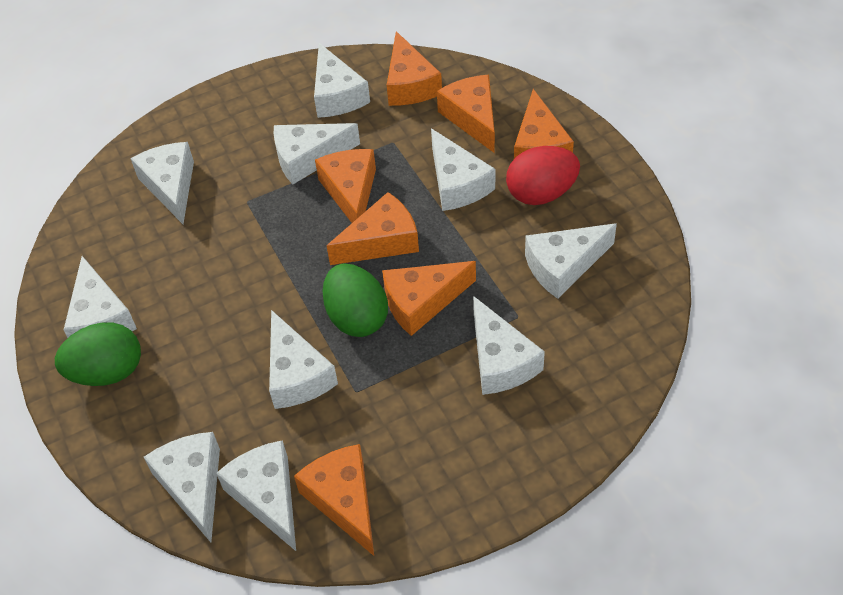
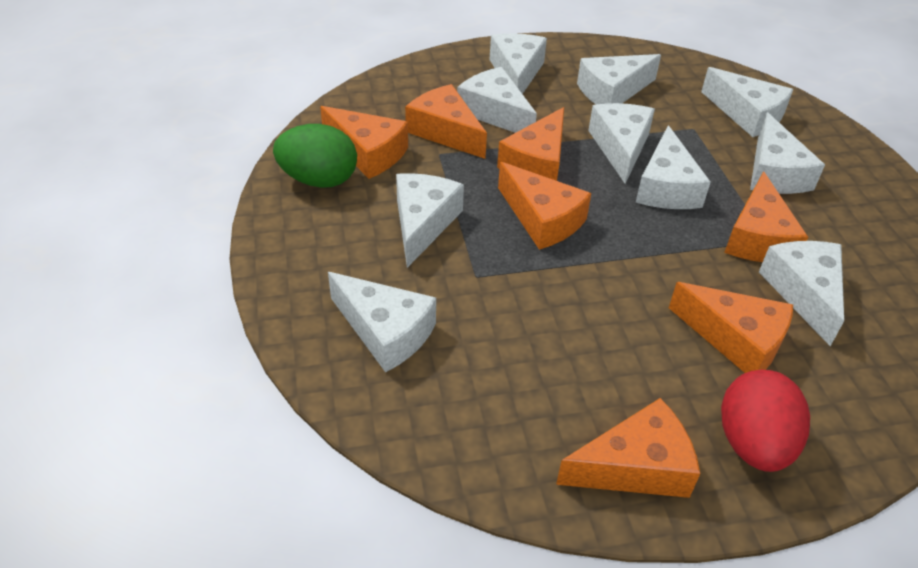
green egg: [55,322,141,386] [322,263,388,337] = 2 -> [273,124,357,188] = 1

